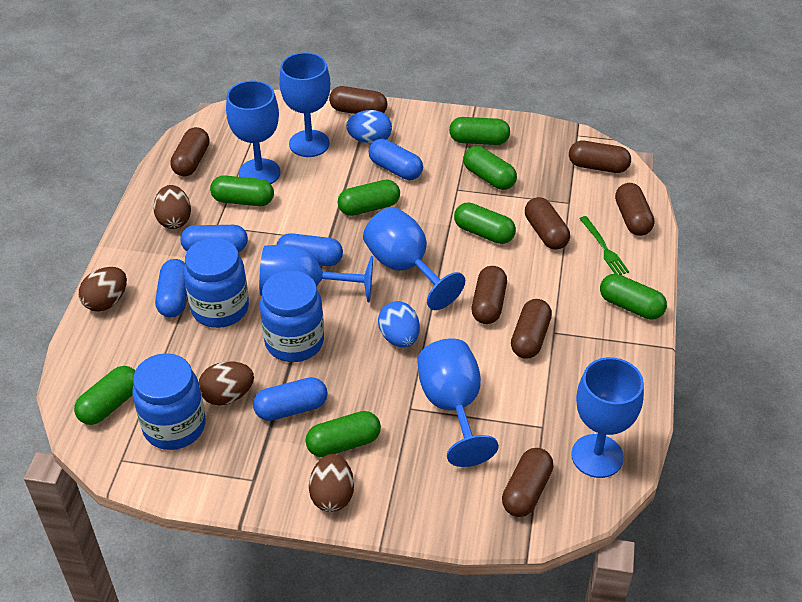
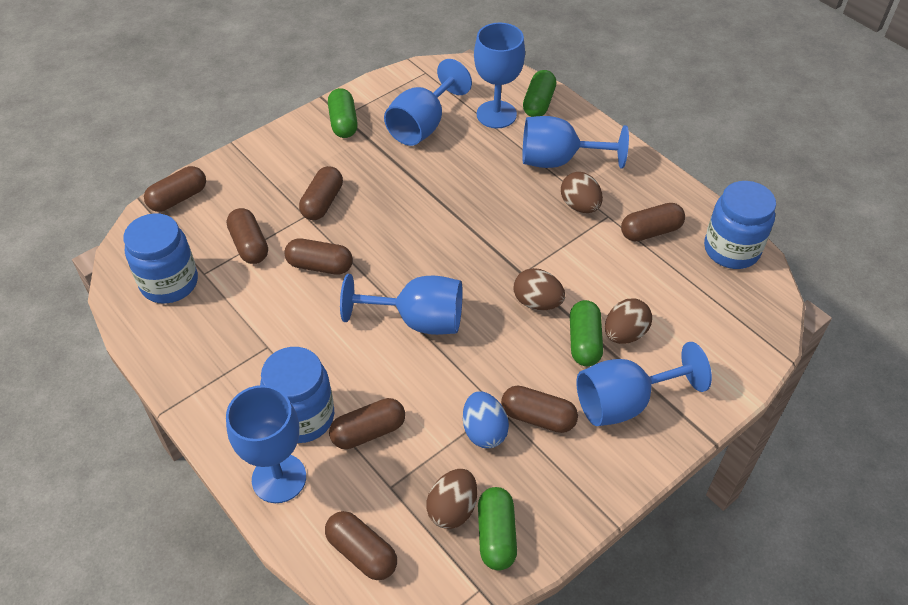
blue capsule: [155,259,187,318] [181,225,248,252] [253,377,328,421] [277,233,343,266] [369,139,423,180] = 5 -> none = 0
blue egg: [346,110,392,144] [378,301,420,347] = 2 -> [463,391,509,448] = 1
green capsule: [74,366,135,425] [210,175,274,206] [305,411,381,457] [338,180,400,216] [449,117,510,145] [454,202,516,244] [463,146,517,190] [600,274,667,320] = 8 -> [328,88,358,138] [478,487,517,571] [523,70,556,117] [570,300,603,366] = 4
green fork: [579,216,629,275] = 1 -> none = 0

